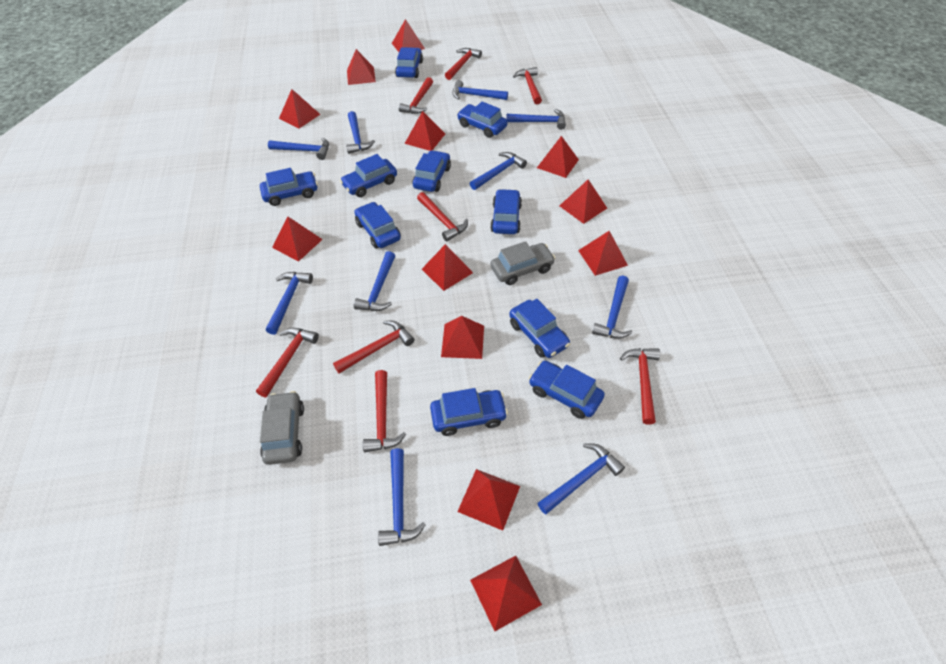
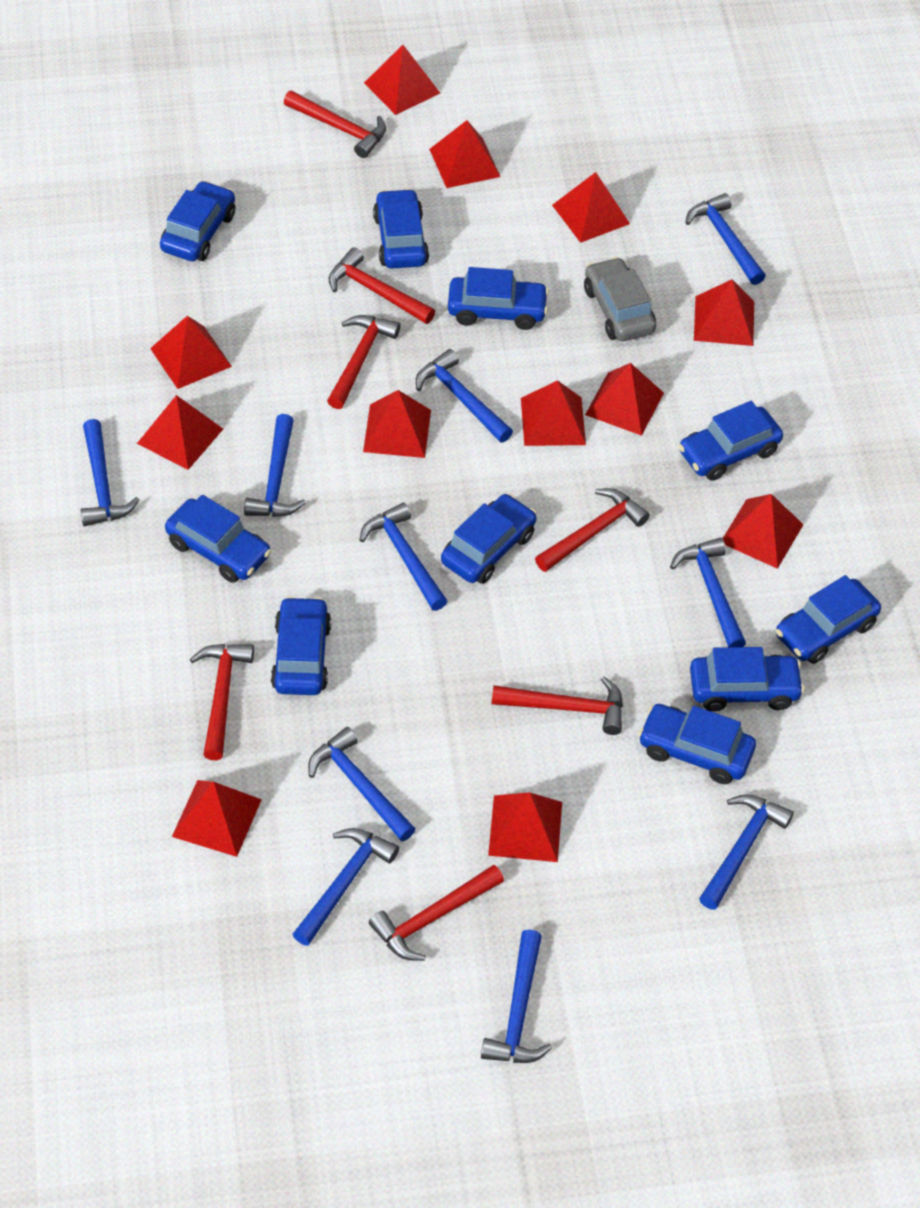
grey car: [260,391,304,465] [491,241,555,285] = 2 -> [584,257,656,341] = 1
red hammer: [256,328,319,398] [333,321,415,373] [363,370,406,452] [399,77,433,114] [417,192,468,241] [445,48,482,80] [513,67,542,105] [620,348,660,425] = 8 -> [190,644,254,760] [284,91,386,158] [327,315,400,409] [329,247,436,324] [369,865,504,961] [492,676,623,735] [535,488,650,572] = 7

